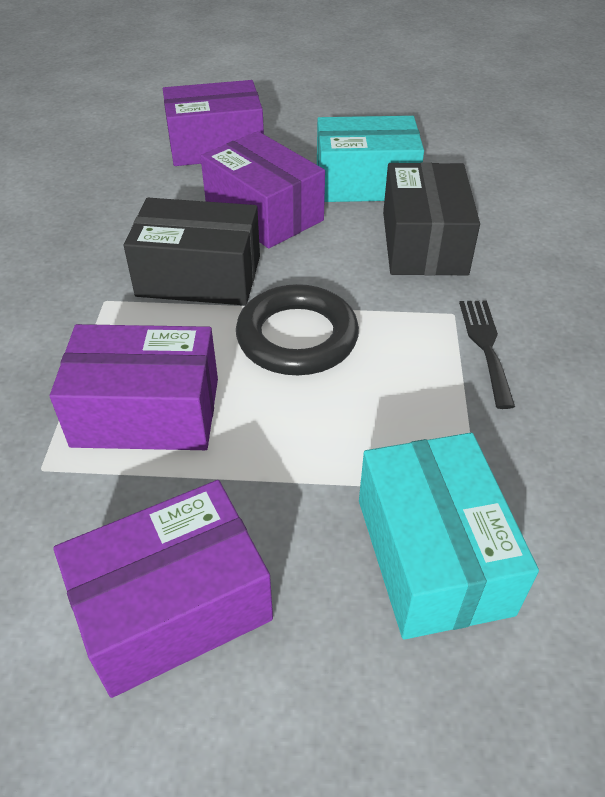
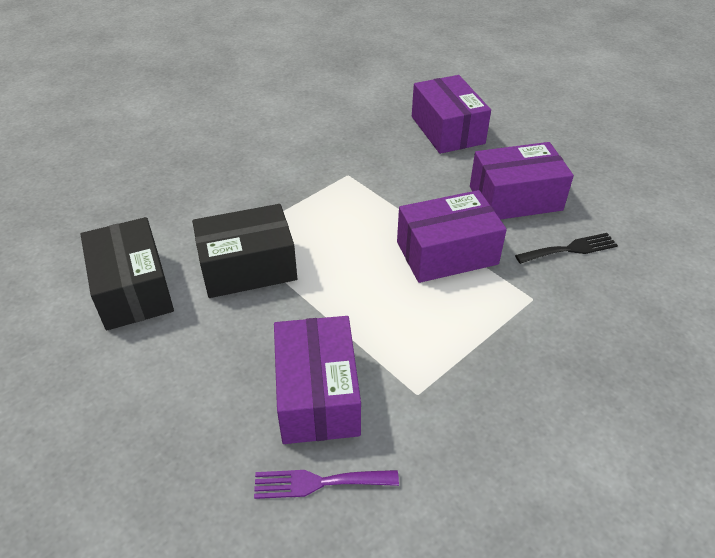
black ring: [236,284,359,375] = 1 -> none = 0
purple fork: none = 0 -> [254,470,399,499] = 1
turquoise box: [317,116,424,202] [359,433,539,639] = 2 -> none = 0

